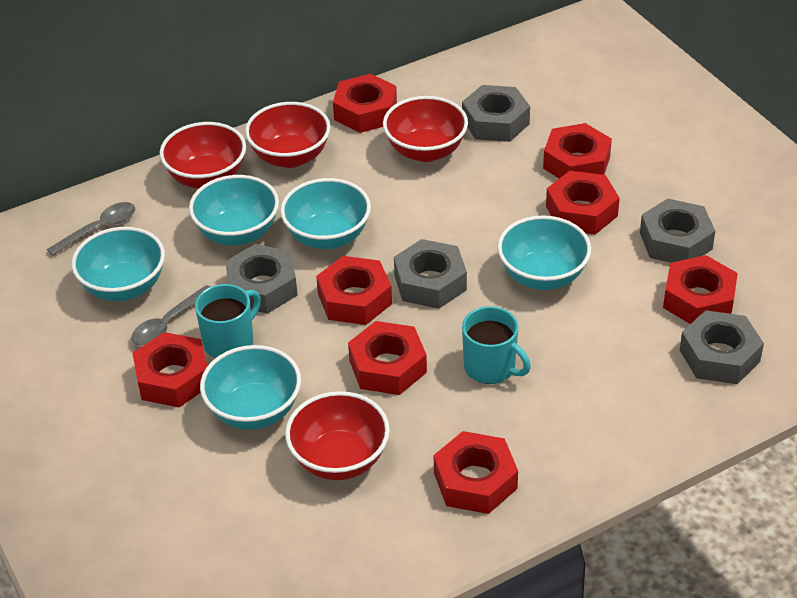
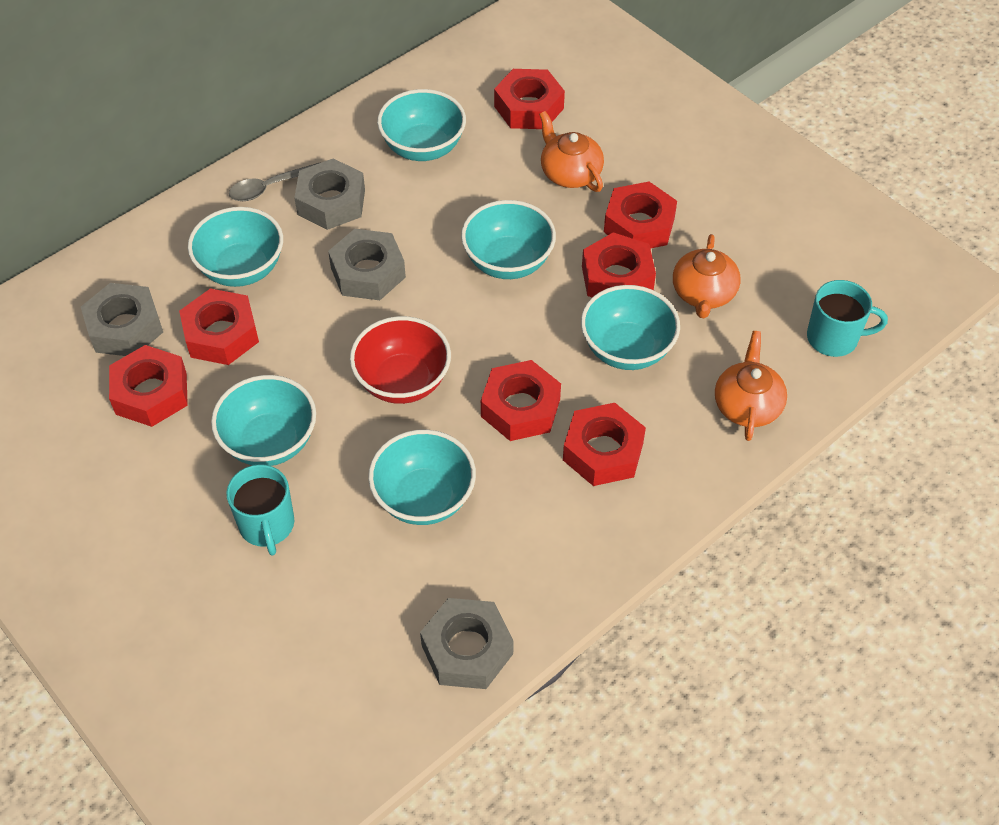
grey nut: [225,244,298,314] [394,239,467,309] [462,85,530,142] [640,199,715,263] [680,310,764,384] = 5 -> [81,283,163,356] [294,158,365,230] [328,229,406,300] [420,598,514,689] = 4
grey spoon: [47,202,135,256] [131,285,210,346] = 2 -> [229,162,321,201] = 1
orange teapot: none = 0 -> [539,111,604,192] [673,234,741,318] [715,331,787,441] = 3
red bowl: [160,122,246,189] [245,102,331,168] [285,391,390,480] [383,96,468,162] = 4 -> [350,316,451,404] = 1
red nut: [132,332,207,407] [316,256,392,325] [333,74,397,133] [348,321,427,395] [434,431,518,514] [543,123,612,178] [546,171,620,235] [663,255,738,324] = 8 -> [109,345,188,427] [179,288,259,365] [481,360,561,441] [494,69,565,129] [563,403,646,486] [582,232,656,297] [604,182,677,249] = 7
turquoise bowl: [72,227,165,301] [189,175,279,246] [200,345,301,430] [280,178,371,249] [497,215,591,290] = 5 -> [188,207,283,287] [211,375,316,466] [368,429,476,525] [377,89,466,161] [461,200,556,279] [581,285,680,370] = 6

